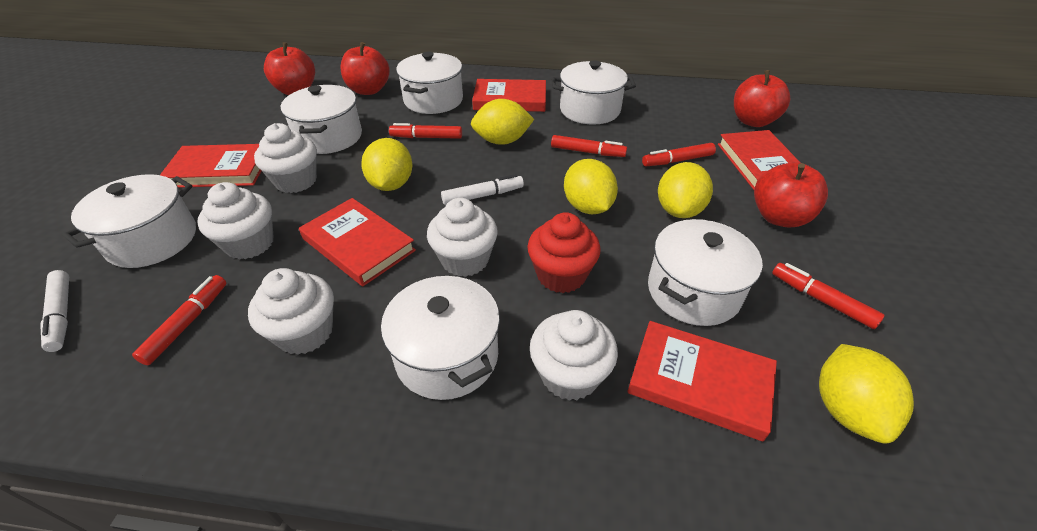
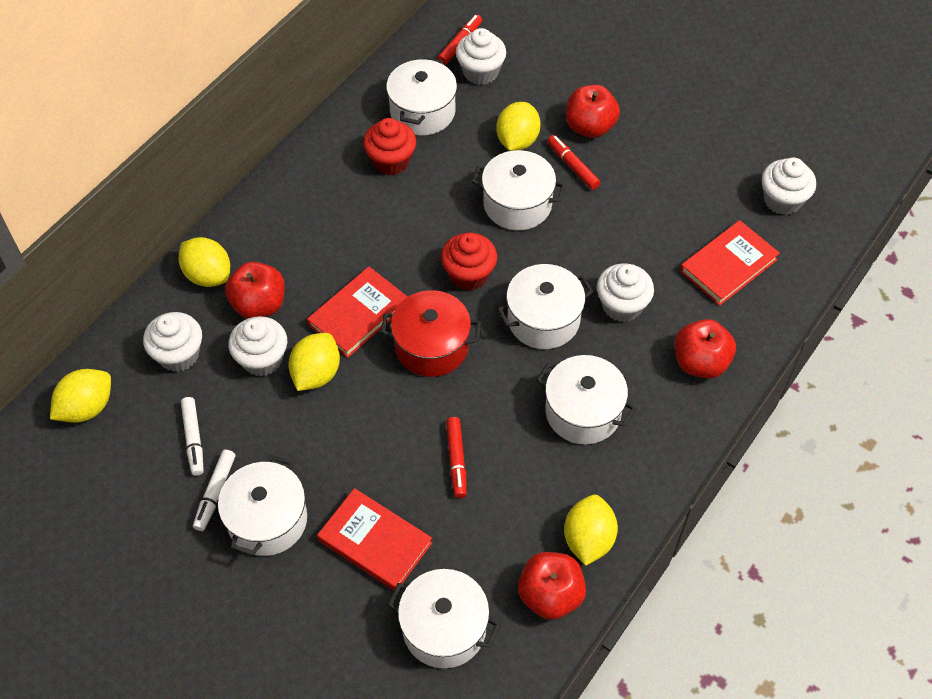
red book: [160,144,261,188] [299,198,416,286] [472,79,546,112] [627,321,777,441] [718,130,801,190] = 5 -> [307,267,408,358] [317,488,432,591] [680,220,780,306] = 3
red cupcake: [527,212,601,293] = 1 -> [363,118,416,175] [441,233,497,291] = 2
red marker: [132,275,226,365] [389,123,462,139] [551,135,627,157] [642,143,716,166] [772,263,885,329] = 5 -> [437,15,482,65] [446,417,467,498] [547,135,600,190] = 3
red pot: none = 0 -> [381,290,481,377] = 1

